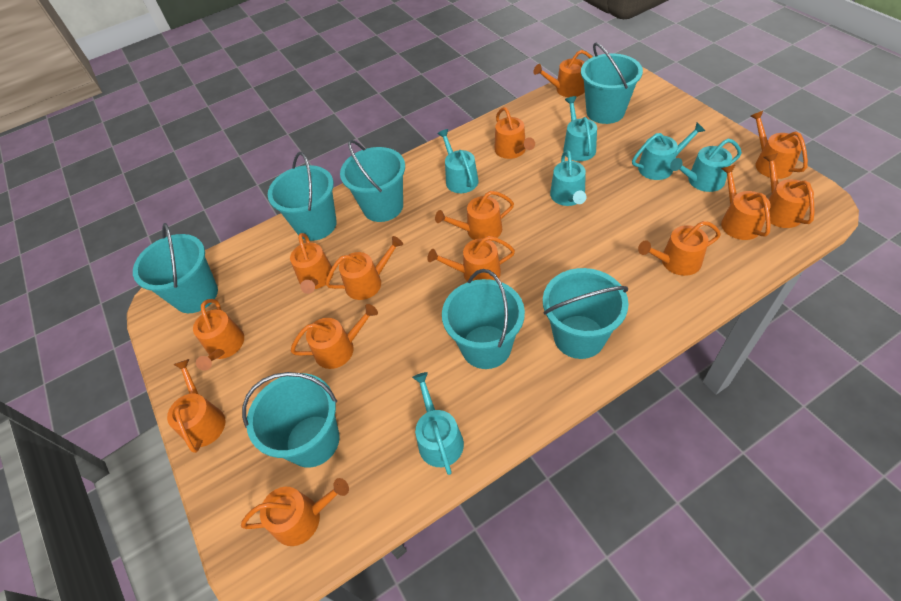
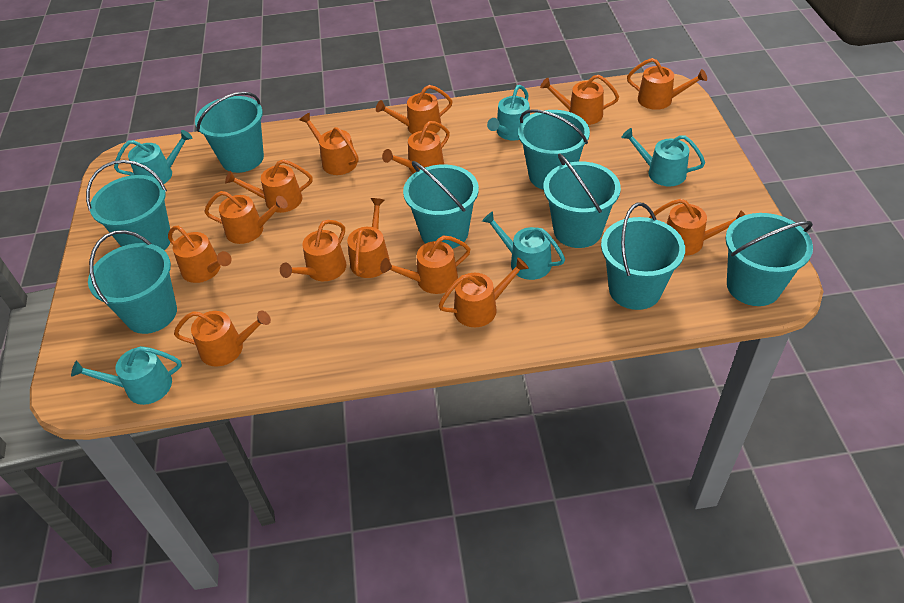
turquoise bucket: [133,223,218,313] [242,372,340,468] [268,152,337,241] [340,140,405,222] [442,269,525,369] [543,268,629,359] [581,43,643,124] = 7 -> [86,160,171,250] [88,230,177,334] [195,92,264,173] [403,161,479,249] [518,109,590,190] [543,153,621,248] [601,203,685,310] [726,213,813,306] = 8
turquoise watering can: [412,372,464,475] [437,129,479,193] [550,150,586,206] [563,96,597,161] [632,123,705,180] [670,139,742,192] = 6 -> [71,346,182,405] [114,130,192,184] [482,211,565,280] [487,85,530,141] [621,128,705,186] = 5

